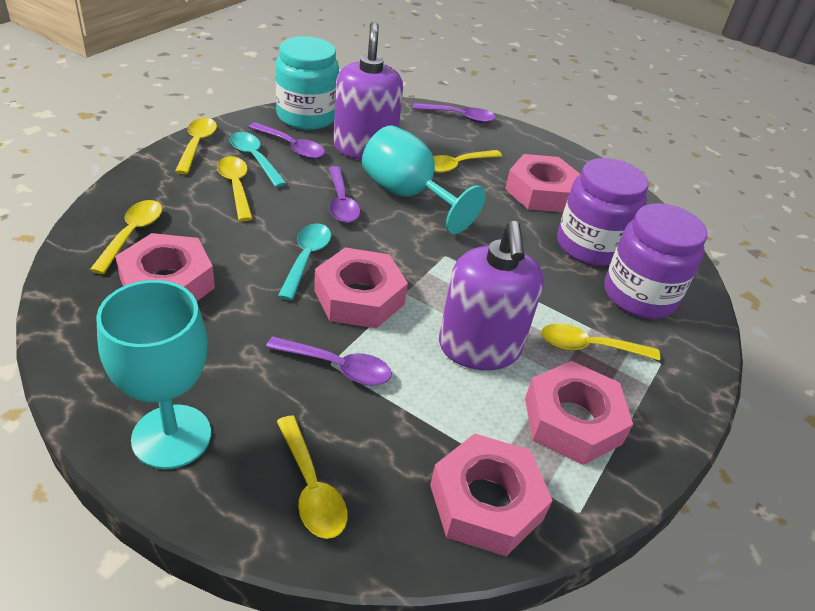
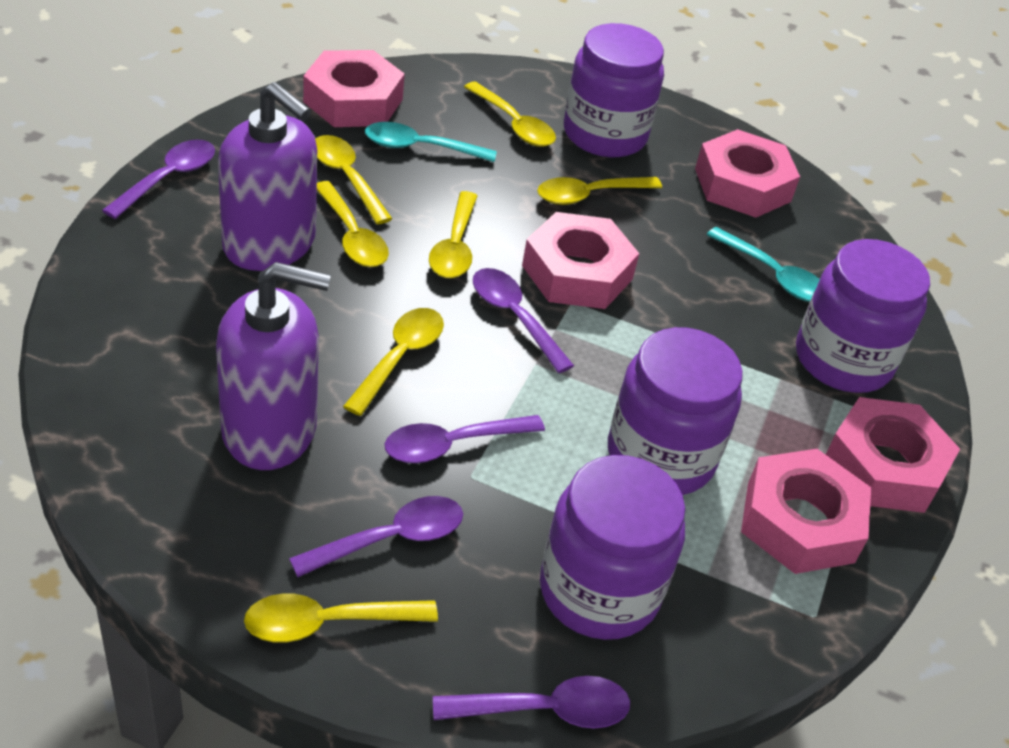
purple jar: [557,158,649,266] [604,203,707,319] = 2 -> [540,455,685,640] [564,23,664,157] [608,327,743,495] [796,239,930,393] = 4
purple spoon: [249,122,325,159] [266,336,392,385] [328,166,360,223] [413,103,496,123] = 4 -> [102,139,215,219] [289,496,463,577] [385,415,545,463] [433,676,630,728] [473,268,574,373] = 5
turquoise goblet: [96,280,211,469] [362,125,486,234] = 2 -> none = 0
turquoise jar: [275,36,339,130] = 1 -> none = 0
yellow spoon: [90,200,162,274] [175,118,217,174] [217,156,253,221] [277,415,347,539] [433,150,502,173] [541,323,660,361] = 6 -> [244,593,438,643] [315,135,392,224] [317,181,389,267] [343,308,444,416] [429,191,478,278] [464,81,556,147] [537,177,662,205] = 7

